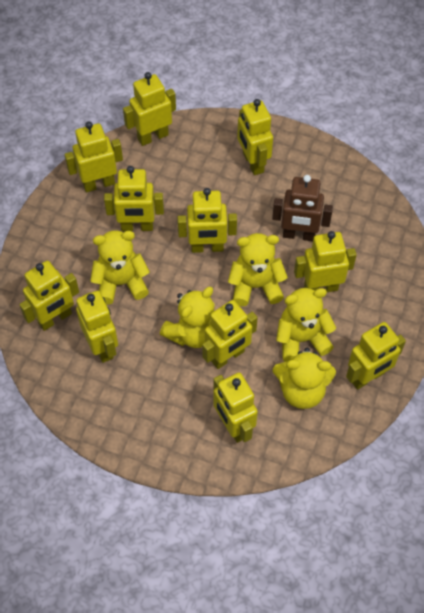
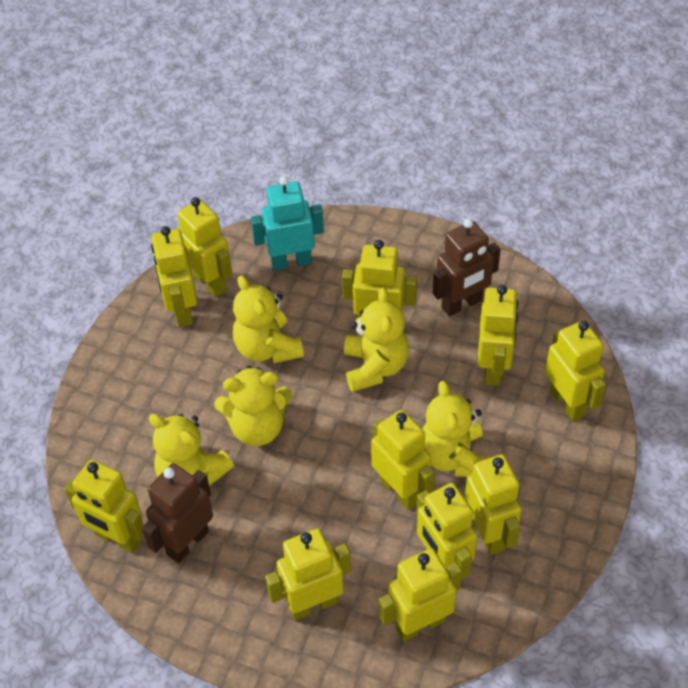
brown robot: [272,175,333,241] = 1 -> [142,463,213,563] [433,218,501,317] = 2
turquoise robot: none = 0 -> [251,176,324,271] = 1

